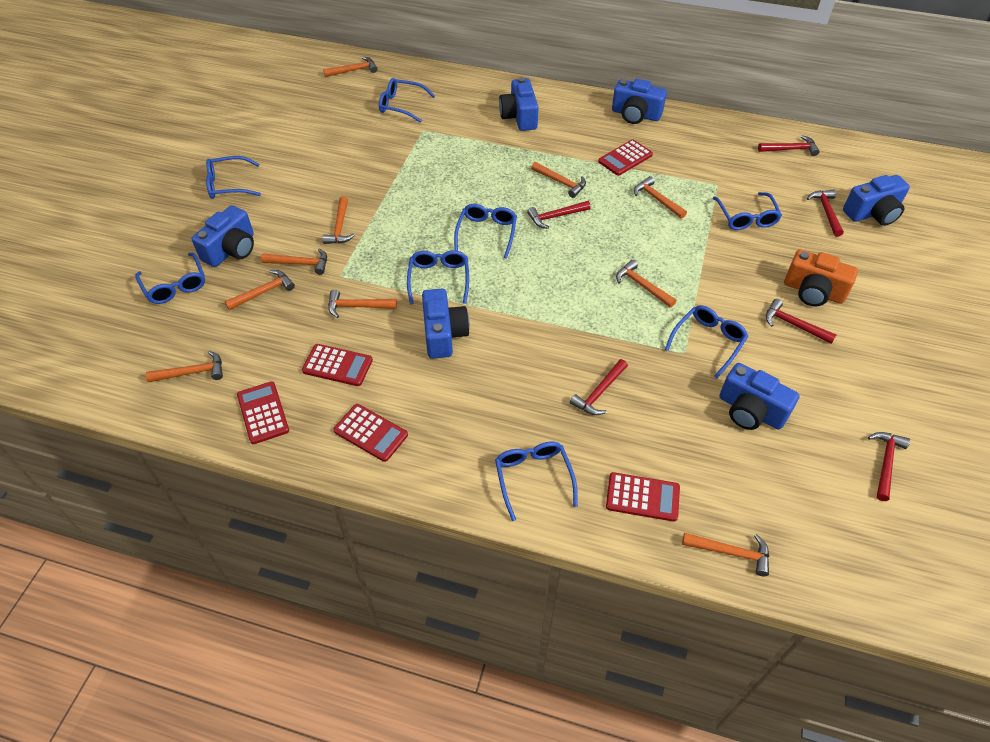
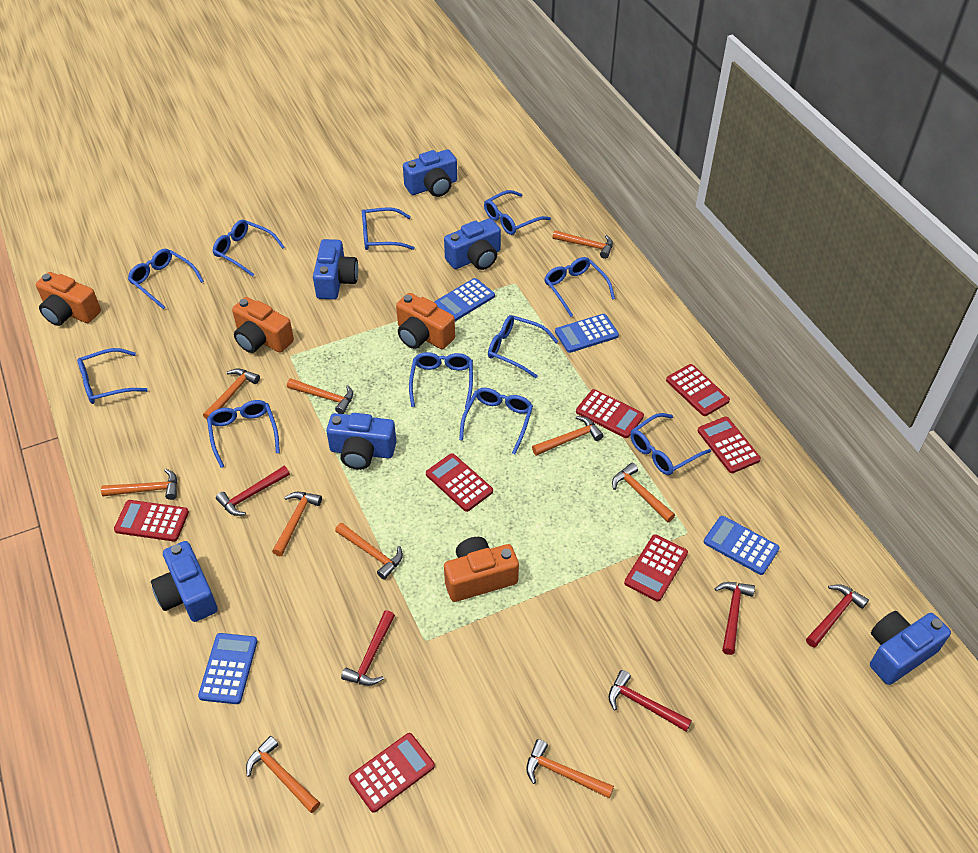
blue calculator: none = 0 -> [198,633,257,704] [434,278,495,321] [555,314,619,353] [704,516,780,575] = 4
blue glasses: [135,253,205,304] [206,156,261,199] [379,78,435,123] [407,250,469,304] [454,204,517,259] [495,442,578,521] [665,305,748,379] [713,192,782,230] = 8 -> [77,348,148,404] [128,249,204,309] [207,400,280,468] [212,220,285,277] [362,207,415,250] [409,352,473,408] [459,388,533,454] [484,190,551,235] [488,315,559,378] [544,257,615,317] [630,413,711,475] = 11
orange camera: [784,249,858,307] = 1 -> [36,272,101,326] [232,297,294,353] [396,293,455,349] [444,537,519,602] = 4
red calculator: [237,381,289,444] [302,344,373,386] [333,404,408,462] [598,140,653,176] [606,472,680,522] = 5 -> [114,500,189,541] [349,733,435,813] [426,453,493,512] [576,389,644,438] [624,534,688,601] [666,364,730,416] [698,417,761,473] = 7
red hammer: [527,201,591,229] [570,359,628,415] [758,135,820,156] [766,299,836,344] [807,190,844,237] [868,432,910,501] = 6 -> [216,466,290,516] [341,610,395,686] [609,670,692,732] [715,582,755,655] [806,584,869,648] = 5

